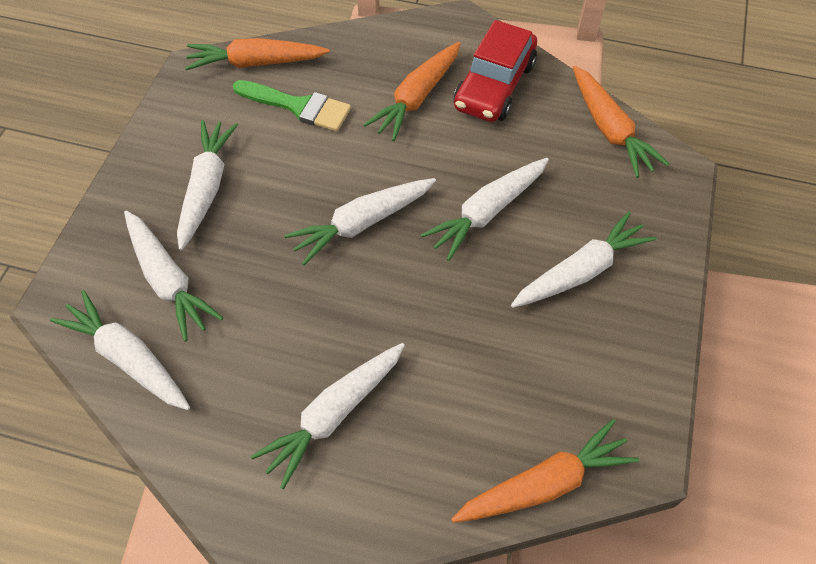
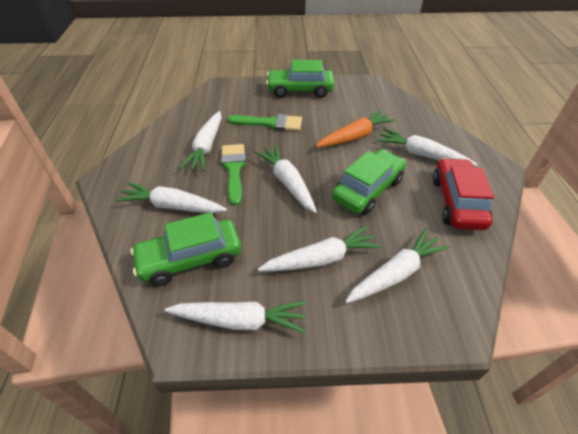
green brush: [233,80,351,132] = 1 -> [221,144,246,206] [227,114,302,131] = 2
green car: none = 0 -> [131,212,241,286] [266,60,334,98] [332,149,406,215] = 3
orange carrot: [185,38,330,70] [364,42,460,141] [451,419,639,523] [573,66,669,178] = 4 -> [316,110,396,147] = 1

